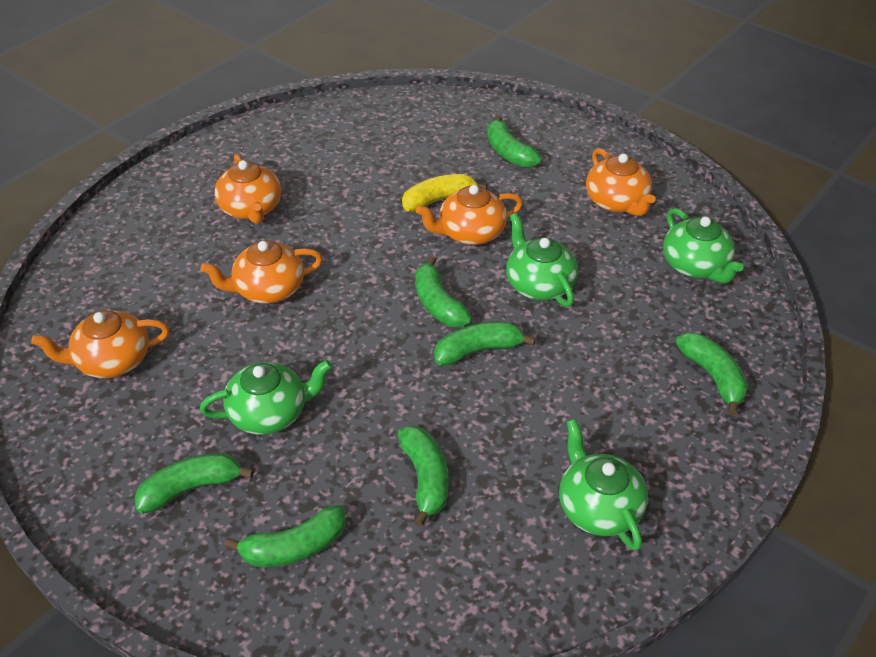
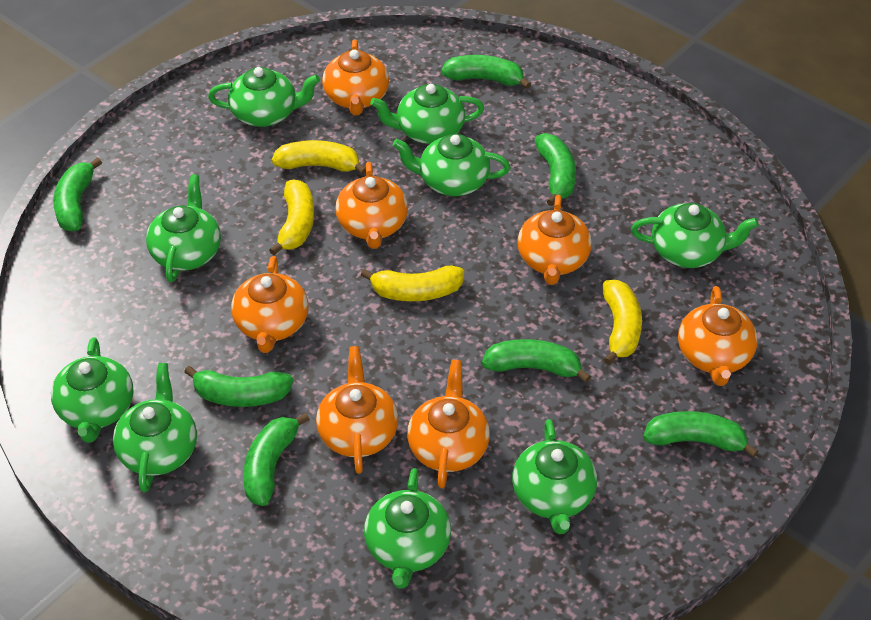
green teapot: [200,360,332,435] [506,213,578,307] [559,419,648,551] [663,208,744,283] = 4 -> [51,337,134,443] [113,363,197,492] [146,174,221,282] [208,67,320,127] [364,468,451,589] [370,84,484,144] [393,134,510,196] [512,419,597,534] [631,203,759,268] = 9
orange teapot: [31,310,169,378] [201,241,323,304] [214,154,281,224] [416,185,523,245] [586,148,656,216] = 5 -> [231,256,309,353] [316,346,398,474] [322,39,389,115] [335,162,408,249] [407,360,490,488] [517,195,592,285] [678,286,758,386] = 7
yellow banana: [402,174,487,212] = 1 -> [269,179,314,255] [272,140,366,175] [361,266,464,301] [603,280,642,365] = 4

